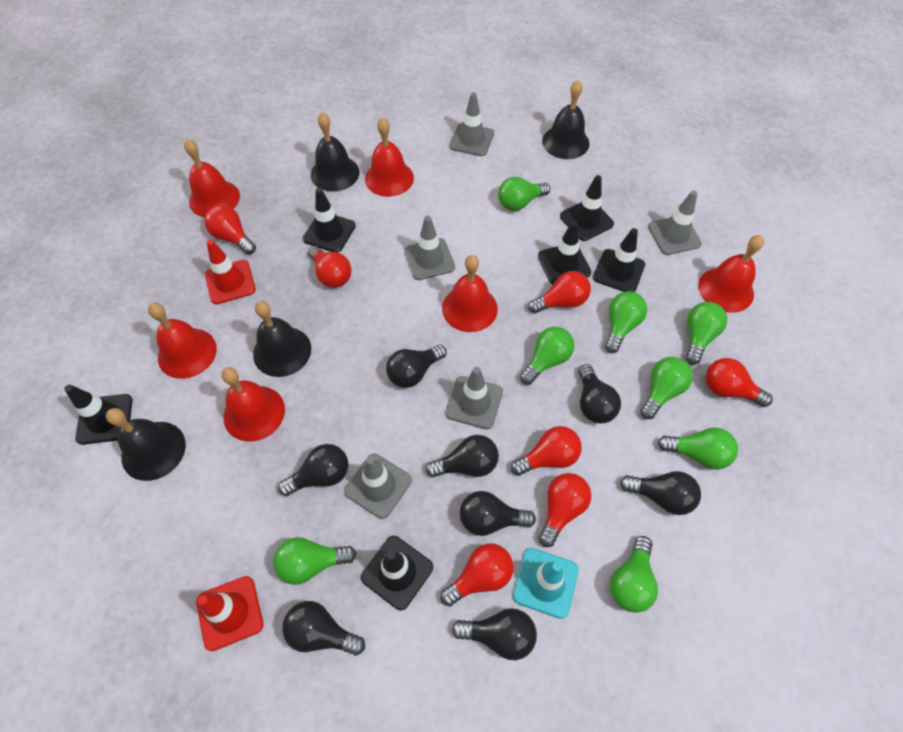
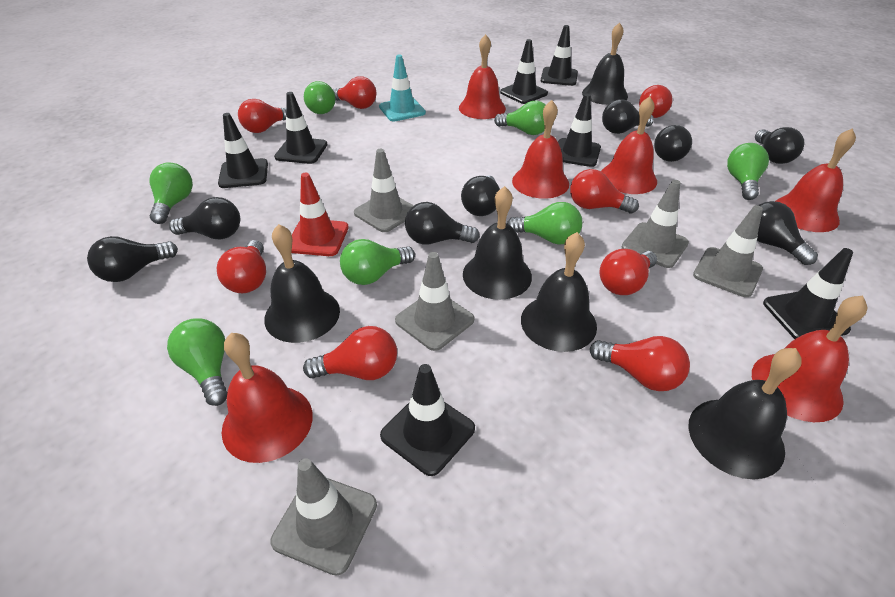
black bell: [106,408,186,481] [253,301,311,377] [311,113,359,192] [542,80,589,159] = 4 -> [264,224,340,343] [463,186,532,300] [521,232,597,352] [582,22,628,105] [689,348,802,480] = 5
black traffic cone: [64,385,133,445] [303,188,356,252] [361,536,433,611] [538,221,591,285] [560,175,614,241] [593,228,645,292] = 6 -> [218,113,268,188] [274,92,328,164] [380,364,475,476] [500,39,548,104] [541,25,578,86] [558,94,601,167] [763,248,853,339] = 7
green light bulb: [273,537,357,585] [498,177,550,211] [520,327,574,385] [605,291,647,353] [610,536,658,613] [640,357,693,419] [658,427,738,469] [686,302,727,365] = 8 -> [149,162,193,224] [167,318,227,406] [304,81,336,114] [340,239,415,285] [494,101,546,135] [507,202,582,245] [727,143,769,200] = 7
red light bulb: [204,205,256,254] [308,246,351,288] [440,544,514,607] [511,426,582,476] [528,271,591,313] [538,473,591,547] [706,358,773,407] = 7 -> [217,240,266,293] [238,99,286,133] [303,326,397,380] [333,76,376,109] [570,169,639,213] [590,336,690,391] [600,249,657,295] [639,85,673,118] = 8
red traffic cone: [196,576,263,651] [205,240,256,304] = 2 -> [292,173,349,256] = 1

